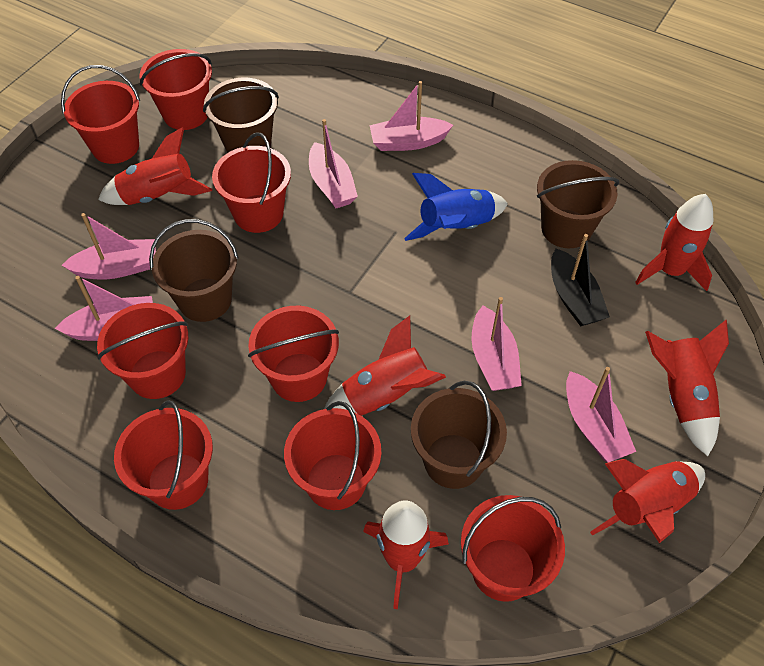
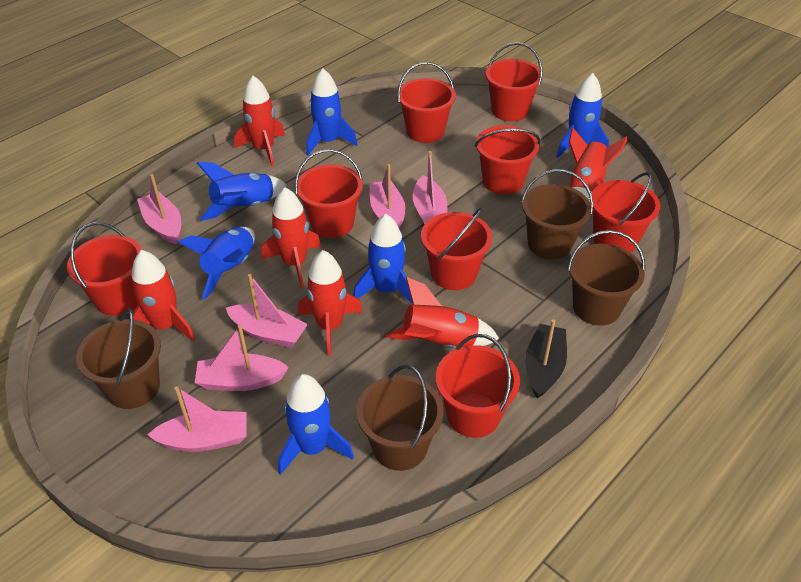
blue rocket: [404,173,508,241] = 1 -> [178,227,255,300] [197,162,287,221] [278,374,354,475] [306,68,358,156] [353,214,413,304] [556,73,609,158] = 6

